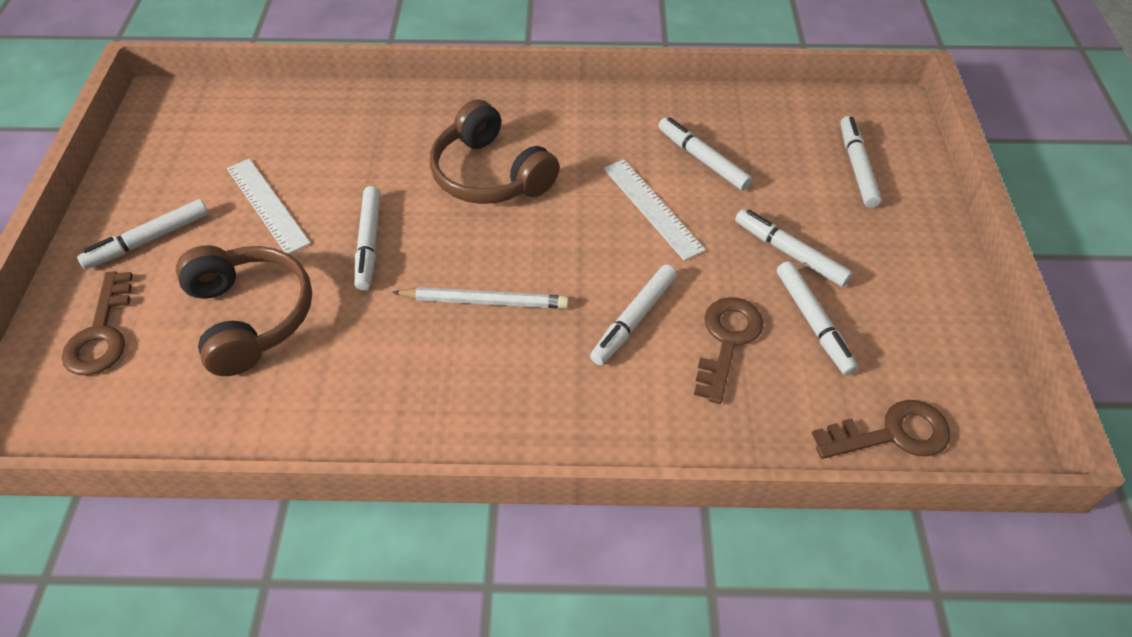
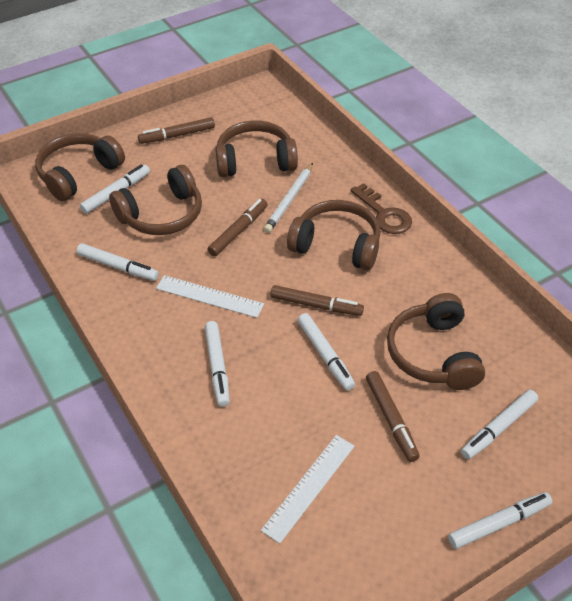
brown headphones: [176,245,312,376] [430,99,560,204] = 2 -> [35,133,125,201] [109,165,202,235] [215,121,298,177] [287,200,380,270] [387,293,485,390] = 5
brown key: [62,271,133,375] [694,297,763,404] [812,400,950,459] = 3 -> [350,183,412,234] = 1
brown marker: none = 0 -> [138,117,215,144] [207,199,268,256] [270,285,364,316] [366,371,420,462] = 4
white marker: [77,199,208,269] [355,186,381,291] [590,264,677,365] [658,117,752,191] [735,209,852,287] [777,261,858,375] [840,116,882,208] = 7 -> [77,243,159,281] [80,164,150,214] [205,321,230,407] [298,313,355,391] [448,492,553,549] [461,390,538,459] = 6

